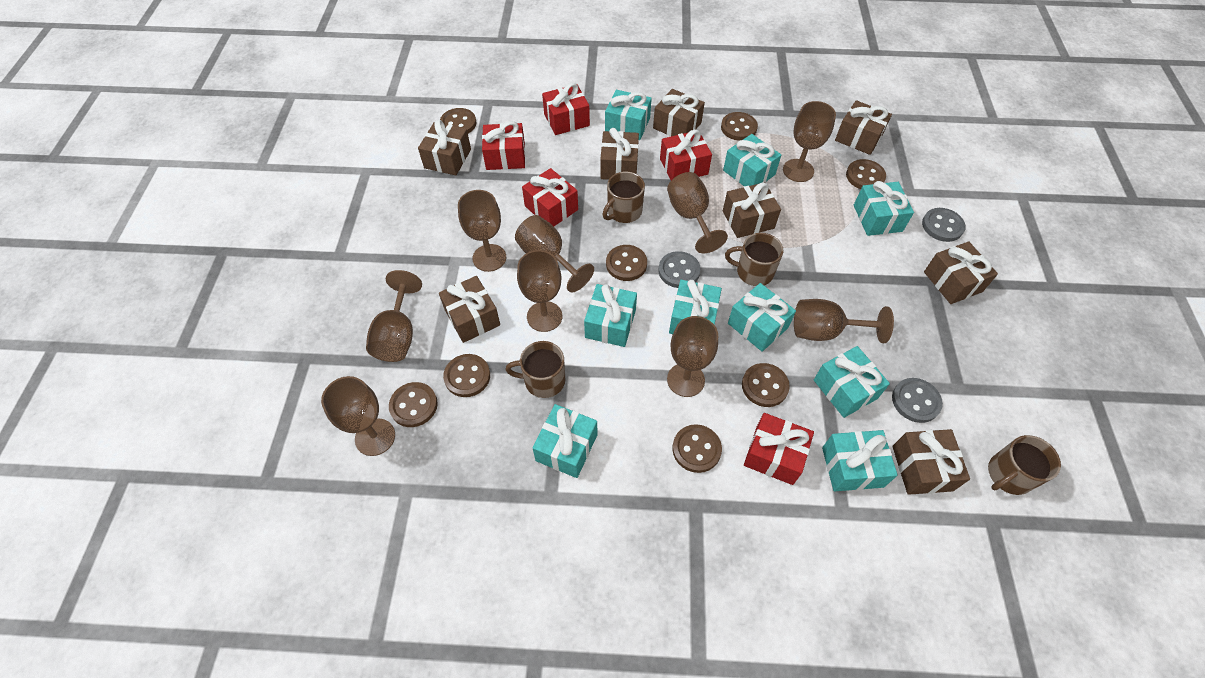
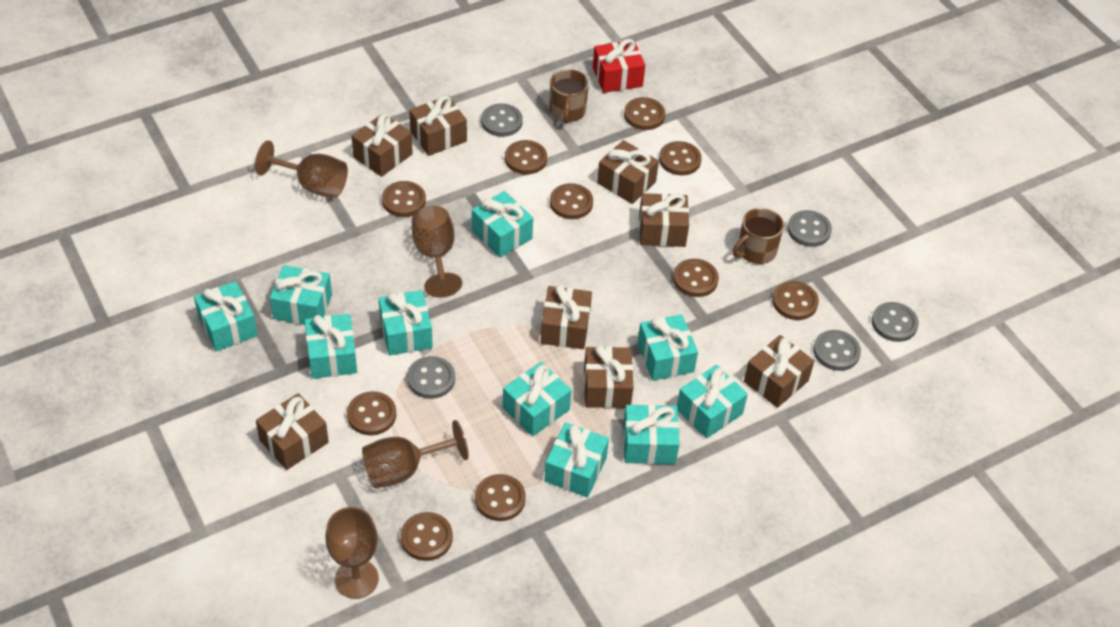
brown button: [389,382,438,427] [440,108,476,133] [443,354,490,397] [606,245,647,281] [672,424,722,473] [721,112,758,141] [742,363,790,407] [846,159,886,189] = 8 -> [347,391,396,435] [382,181,426,217] [401,512,453,561] [475,474,526,521] [505,140,547,175] [550,183,593,219] [624,97,665,130] [659,141,702,175] [673,259,719,297] [772,281,819,320] = 10
brown goblet: [321,376,395,456] [366,270,422,362] [458,190,506,272] [515,215,594,292] [517,250,562,332] [667,172,728,253] [667,316,718,397] [783,101,836,182] [794,299,894,343] = 9 -> [255,140,348,198] [326,507,379,599] [362,420,469,488] [412,206,462,297] = 4
brown mug: [506,341,565,398] [603,172,645,223] [725,233,783,286] [988,435,1061,495] = 4 -> [550,69,589,124] [732,208,784,264] = 2
grey button: [658,251,701,288] [892,378,943,423] [922,208,966,242] = 3 -> [407,356,455,399] [481,103,523,137] [787,210,832,247] [813,330,861,371] [872,302,919,342] = 5
red gift: [482,121,525,170] [522,168,578,226] [542,83,590,135] [660,129,712,180] [744,413,814,485] = 5 -> [593,39,645,93] = 1
turquoise gift: [532,404,597,478] [584,284,637,347] [605,90,652,140] [669,280,722,334] [723,134,781,186] [728,283,796,352] [814,346,890,418] [822,430,898,491] [854,181,914,236] = 9 -> [194,281,258,352] [270,265,332,325] [305,314,357,379] [379,290,433,356] [472,191,533,258] [503,362,571,437] [544,422,609,497] [623,404,680,464] [638,314,698,381] [677,365,748,439] = 10

